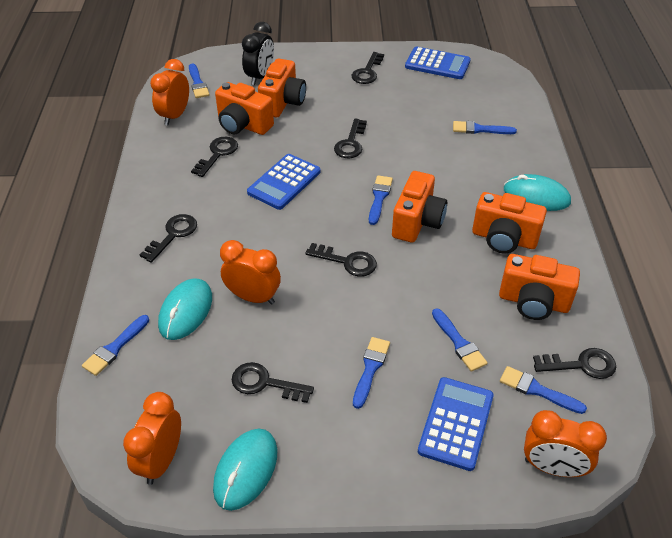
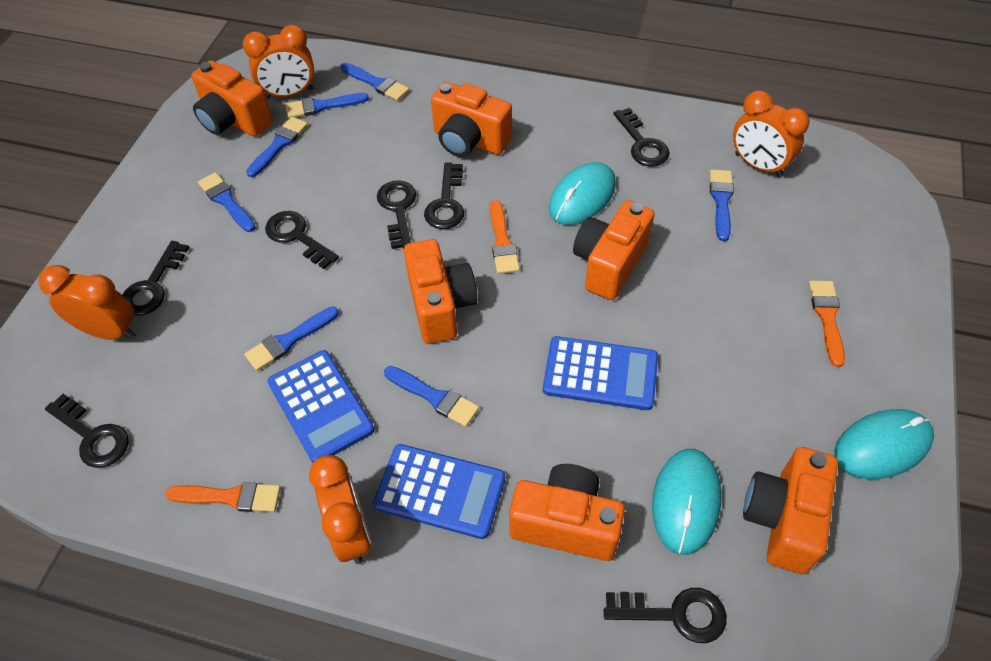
black clock: [242,22,274,85] = 1 -> none = 0
orange brush: none = 0 -> [165,482,281,512] [490,200,520,274] [809,281,845,367] = 3
orange camera: [215,82,274,135] [258,59,306,117] [392,171,447,243] [472,192,547,253] [499,254,580,320] = 5 -> [191,61,273,137] [404,239,477,344] [431,82,512,157] [509,464,625,561] [573,200,654,300] [743,447,838,574] = 6

